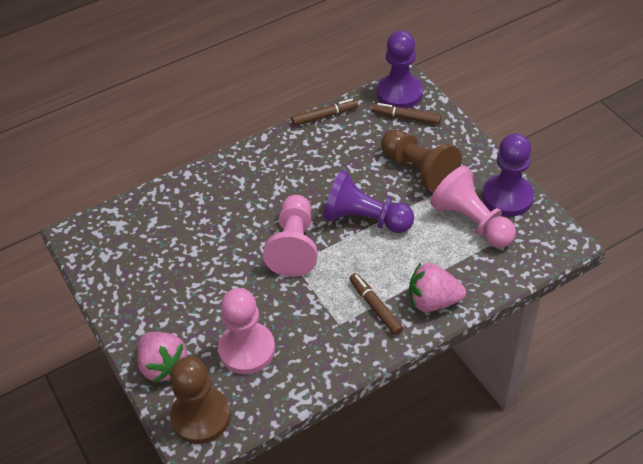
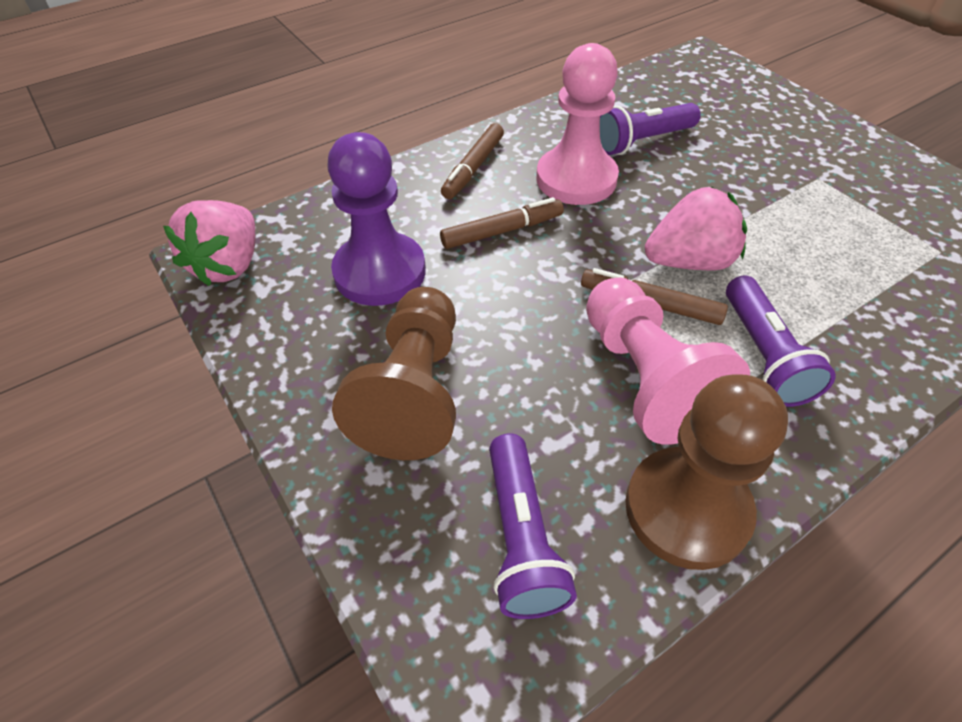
pink pawn: [218,288,275,374] [263,195,318,277] [430,166,516,248] = 3 -> [536,43,619,205] [586,278,750,445] = 2
purple flashlight: none = 0 -> [489,433,577,619] [600,103,701,155] [726,275,836,407] = 3
purple pawn: [323,170,414,233] [377,30,423,109] [482,133,534,217] = 3 -> [327,132,426,306] = 1

